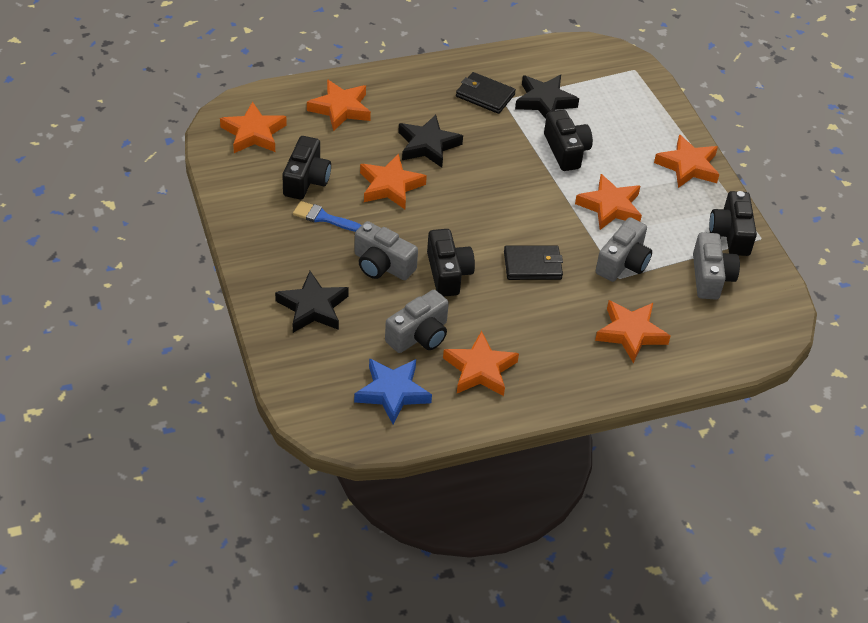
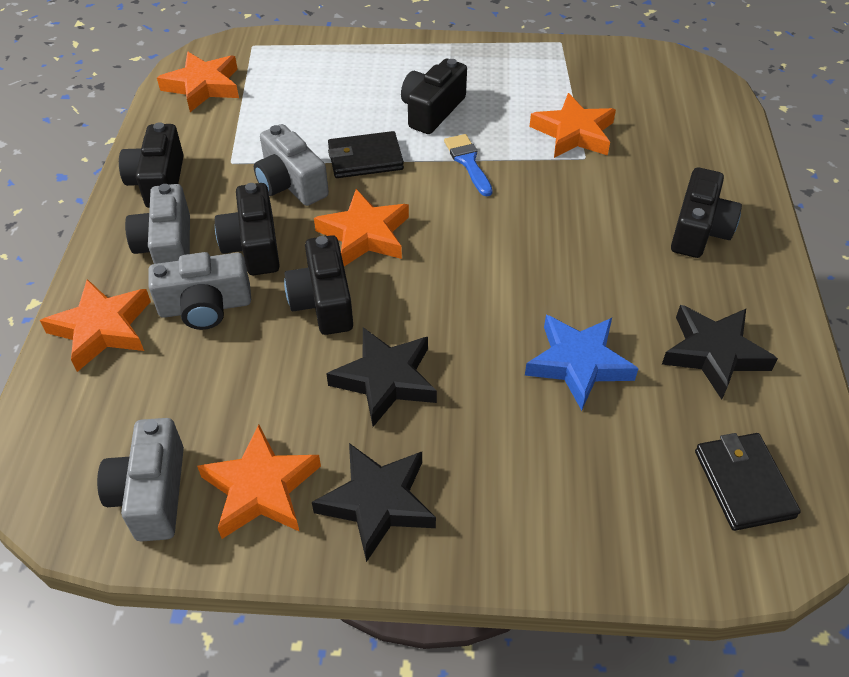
black camera: [282,136,331,200] [427,229,475,296] [544,110,593,171] [709,191,757,256] = 4 -> [119,122,184,208] [215,183,280,275] [284,235,353,335] [401,59,467,134] [671,167,742,258] = 5
orange star: [220,101,287,153] [307,79,371,131] [360,154,427,209] [443,331,519,396] [575,174,642,230] [595,300,671,363] [654,134,719,188] = 7 -> [40,279,151,372] [157,52,239,112] [197,424,321,539] [314,189,409,266] [529,93,616,158] = 5

